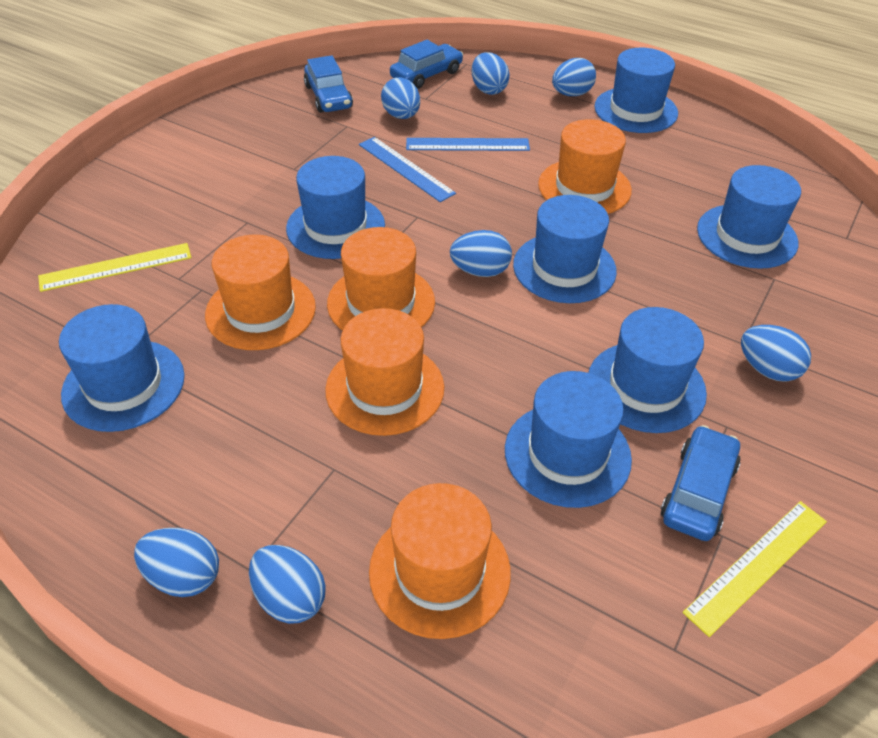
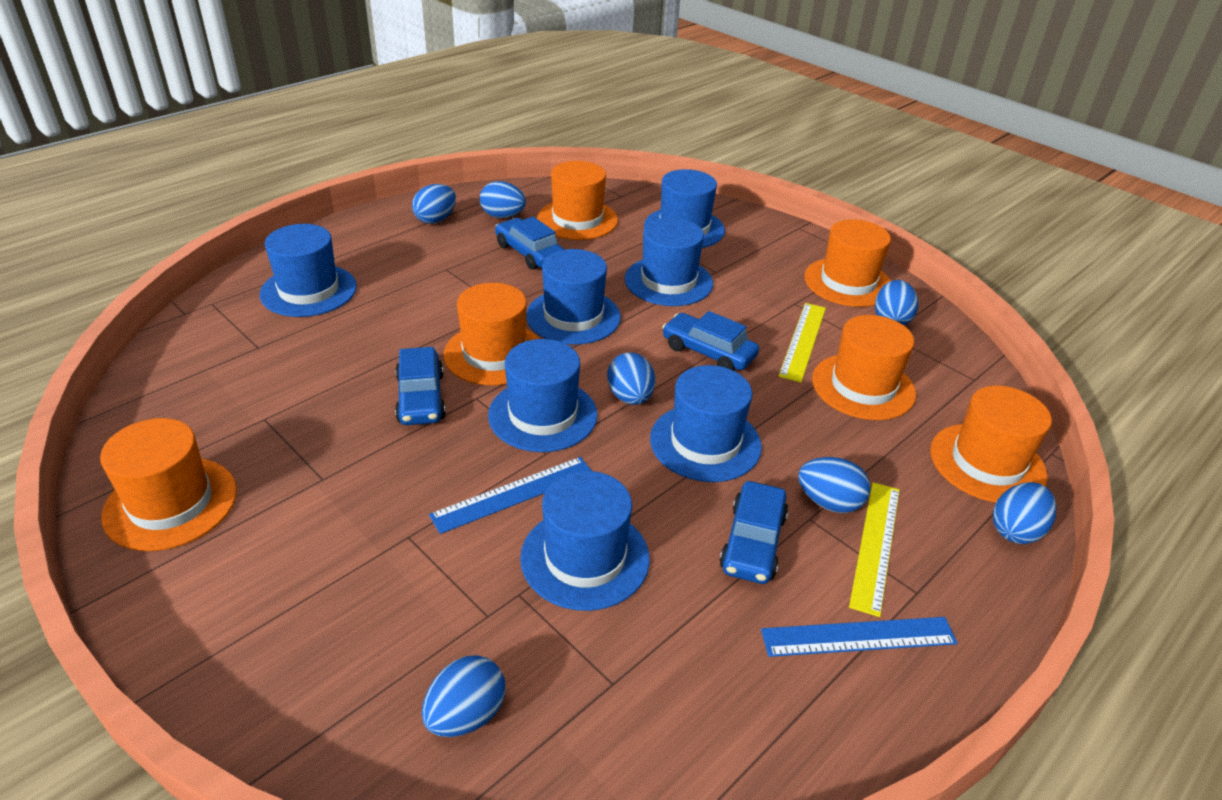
blue car: [304,55,353,113] [390,40,463,89] [661,425,741,541] = 3 -> [395,347,446,425] [495,217,564,270] [662,311,759,370] [719,481,788,584] = 4
orange hat: [205,235,316,350] [325,308,444,436] [327,227,435,331] [369,483,511,639] [538,119,632,214] = 5 -> [100,418,237,551] [443,283,539,385] [537,161,618,240] [804,220,891,307] [812,315,916,420] [930,386,1052,503] = 6

